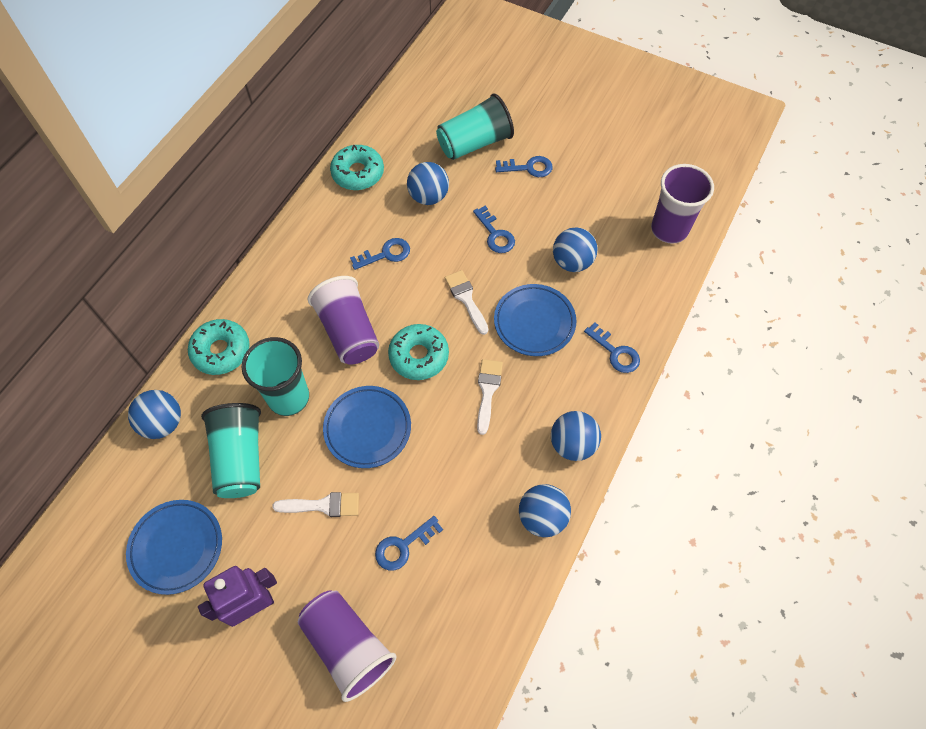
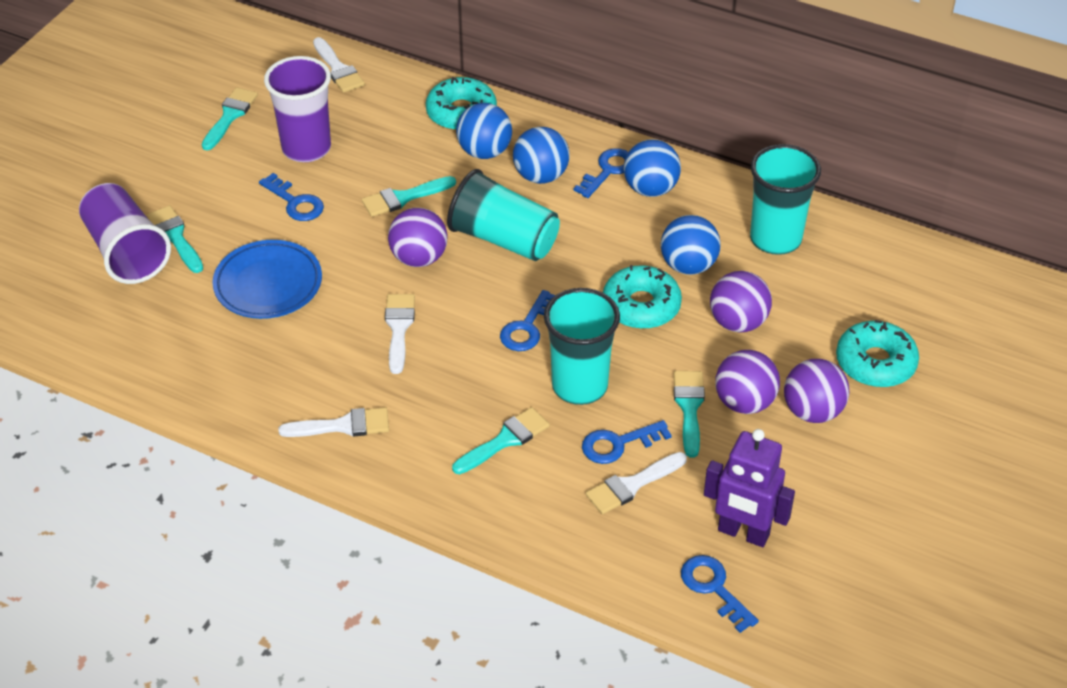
blue ball: [128,390,181,439] [407,162,449,205] [519,484,571,537] [551,411,601,461] [553,227,598,272] = 5 -> [456,103,512,159] [513,127,570,184] [624,139,681,197] [661,215,721,275] = 4
blue plate: [126,500,222,595] [323,386,411,468] [494,284,576,356] = 3 -> [212,240,322,319] = 1
purple ball: none = 0 -> [388,208,448,267] [710,271,772,332] [715,350,780,414] [784,359,849,423] = 4
purple cup: [298,590,396,702] [308,276,379,365] [651,164,714,244] = 3 -> [79,183,171,284] [264,56,331,162] = 2
turquoise brush: none = 0 -> [147,206,203,273] [202,87,258,150] [362,176,456,217] [452,407,550,474] [674,371,705,458] = 5
white brush: [272,492,359,517] [445,270,488,335] [477,359,503,435] = 3 -> [278,407,389,437] [313,37,365,93] [385,294,415,374] [586,452,687,514] = 4

